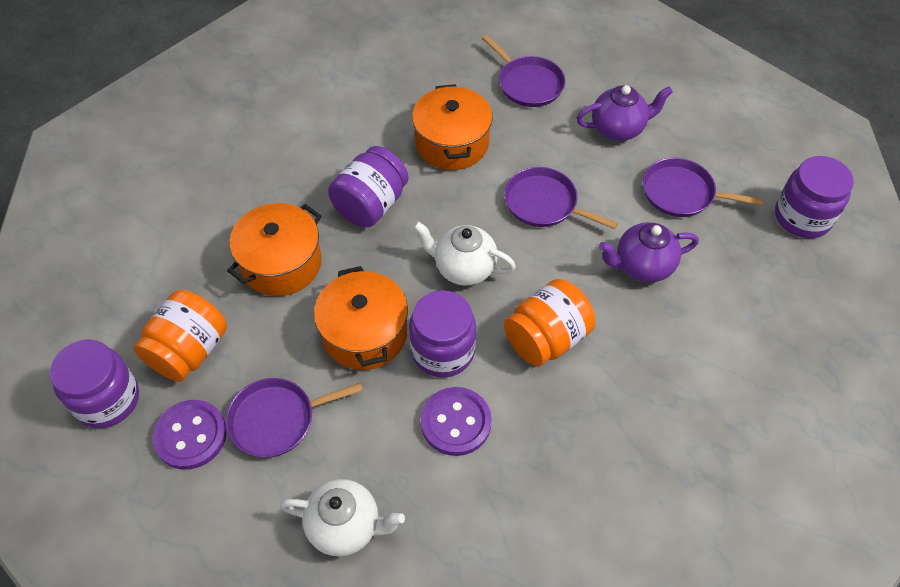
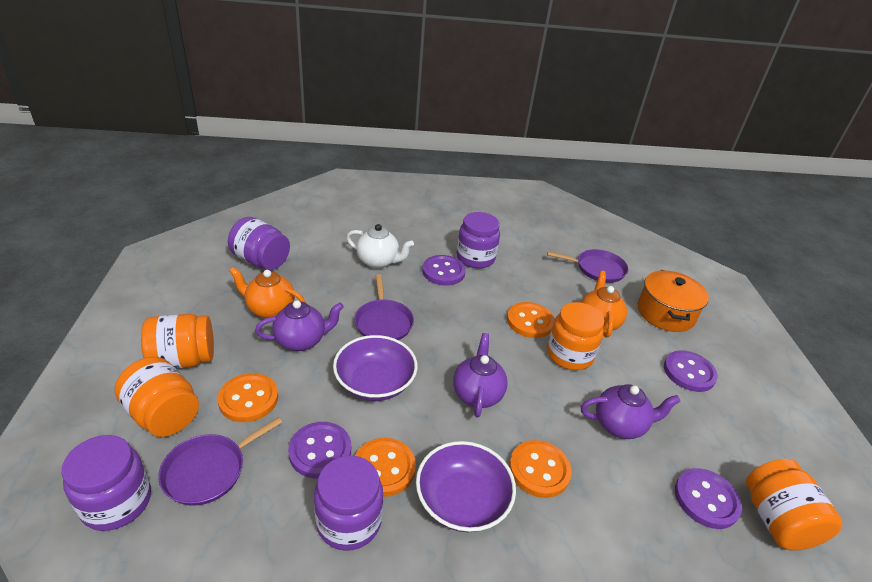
orange button: none = 0 -> [218,373,278,422] [355,438,416,497] [507,302,555,338] [509,440,572,498] = 4
orange jar: [133,290,227,382] [504,279,595,367] = 2 -> [114,357,199,437] [141,314,214,369] [547,302,604,370] [746,459,843,551] = 4
orange pot: [227,203,322,296] [314,266,408,370] [412,84,493,170] = 3 -> [638,270,709,332] = 1
orange teapot: none = 0 -> [229,267,306,318] [581,271,627,338] = 2
purple bowl: none = 0 -> [333,335,418,401] [416,441,516,532] = 2
purple button: [152,400,227,470] [421,387,492,456] = 2 -> [288,422,351,479] [422,255,466,286] [664,350,718,392] [675,468,742,529] = 4
purple pan: [226,378,363,458] [482,35,566,107] [504,167,618,229] [643,158,763,217] = 4 -> [158,417,282,506] [354,274,414,340] [547,249,628,283] = 3
purple teapot: [576,85,673,141] [599,222,699,283] = 2 -> [255,300,344,351] [453,333,508,417] [581,384,681,439] = 3
white teapot: [280,479,405,556] [413,221,516,285] = 2 -> [346,224,414,269] = 1

